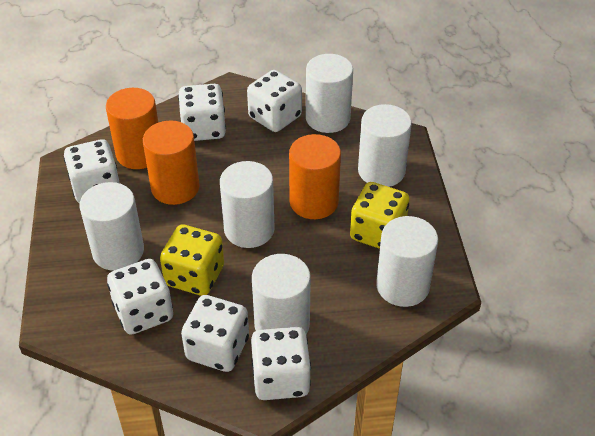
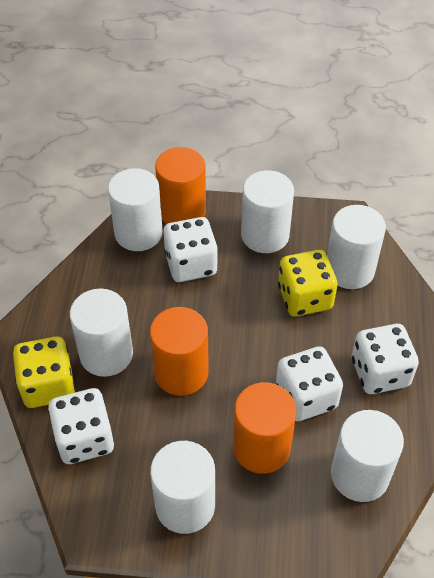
white dice: [64,139,120,204] [107,259,173,335] [178,84,226,141] [181,295,249,372] [247,70,302,132] [251,327,311,400] = 6 -> [48,388,114,464] [163,217,218,282] [276,346,343,421] [352,324,419,394] = 4

